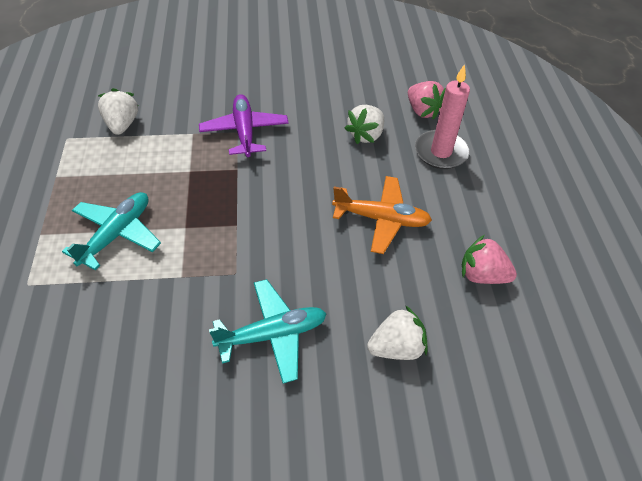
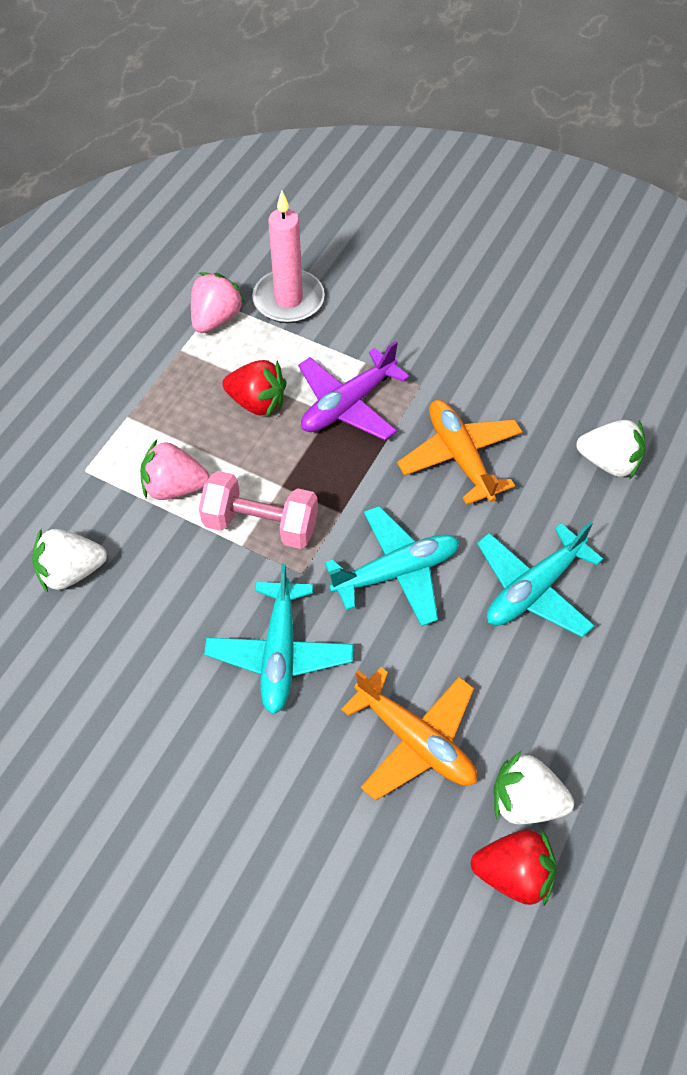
orange plane: [332,176,432,254] = 1 -> [341,667,477,801] [397,400,523,505] = 2
pink dumbbell: none = 0 -> [199,471,318,549] = 1
red strawberry: none = 0 -> [222,360,286,418] [471,830,557,907] = 2
turquoise plane: [62,192,161,270] [209,279,327,383] = 2 -> [204,563,353,714] [325,506,459,627] [477,521,603,638] = 3

